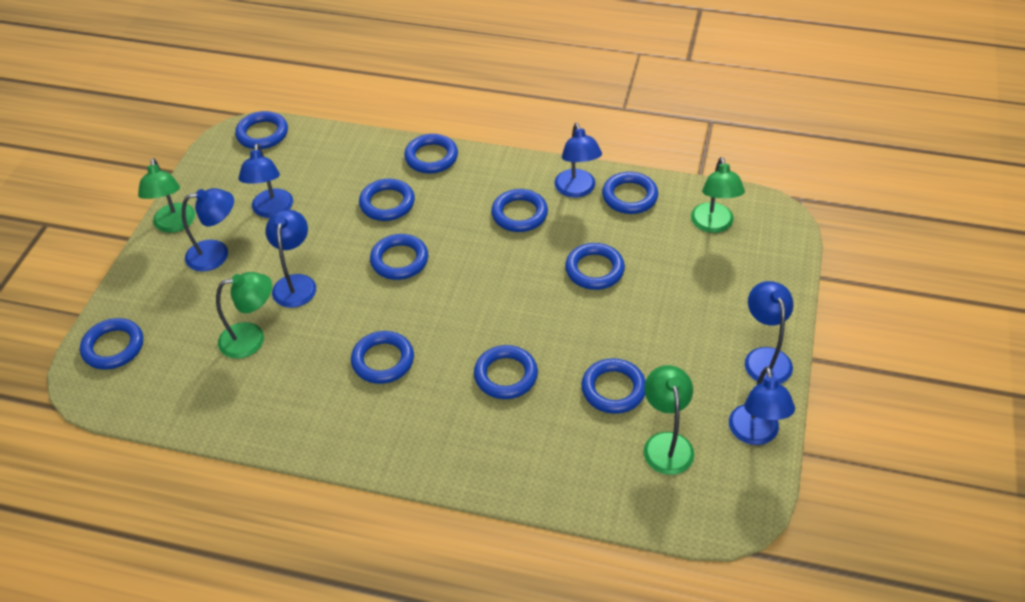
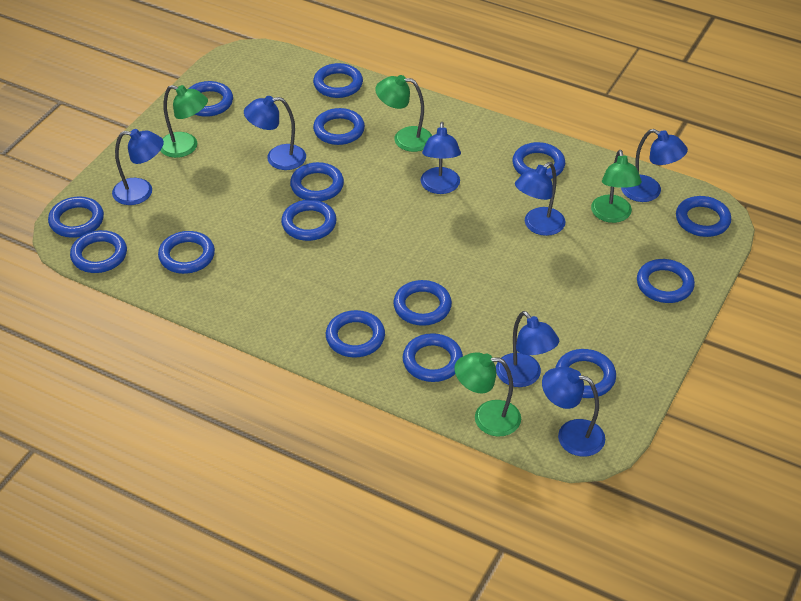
blue lamp: [182,188,234,272] [238,144,293,218] [265,210,316,308] [554,123,602,198] [729,367,795,445] [745,281,794,384] = 6 -> [112,129,164,205] [244,96,306,170] [421,122,461,194] [496,311,559,387] [515,162,565,236] [542,367,605,457] [621,129,688,202] = 7
blue ring: [80,318,143,370] [235,111,288,149] [351,331,414,384] [359,179,415,221] [370,234,428,280] [404,134,458,173] [474,345,538,399] [491,189,548,232] [565,243,625,290] [581,358,646,414] [602,172,658,214] = 11 -> [48,197,104,238] [70,230,127,273] [158,231,215,274] [188,81,233,117] [281,200,337,241] [290,162,344,201] [313,63,363,98] [313,108,365,145] [326,310,385,358] [393,280,452,326] [402,333,463,382] [512,142,565,179] [555,349,616,398] [637,259,695,303] [676,196,731,237] = 15

